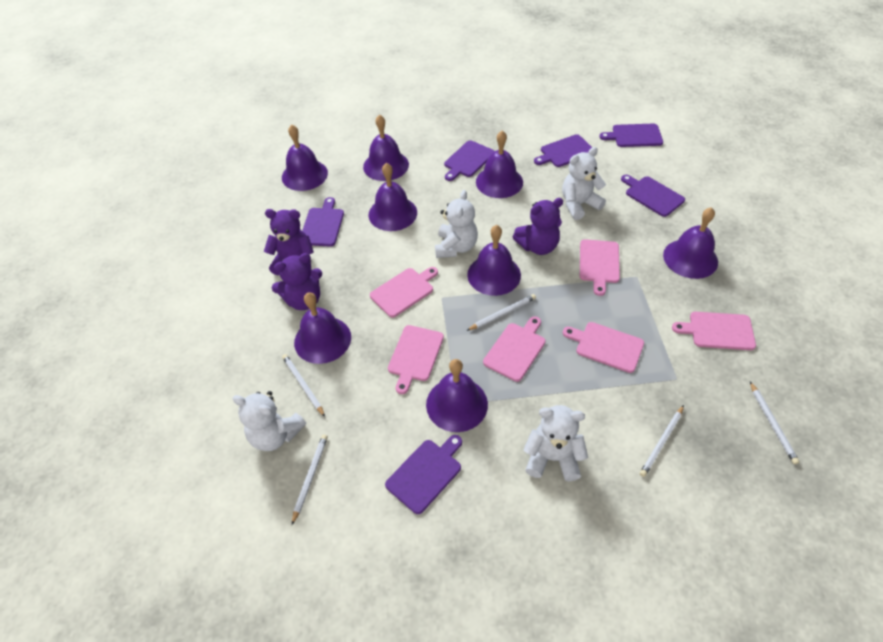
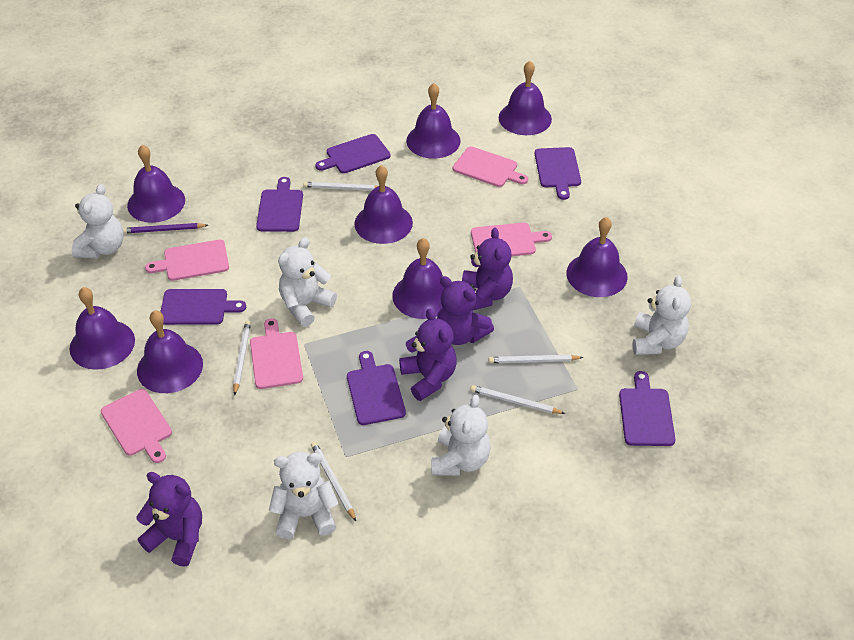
pink cutting board: [370,267,438,318] [388,325,444,394] [483,316,546,382] [563,322,644,373] [580,239,620,296] [672,312,756,350] = 6 -> [101,389,172,463] [145,240,229,281] [250,318,303,389] [453,146,528,187] [471,223,552,256] = 5
purple pencil: none = 0 -> [123,223,208,233] = 1
purple teddy bear: [264,209,314,275] [272,253,322,310] [513,198,563,255] = 3 -> [136,472,202,567] [399,308,457,401] [437,276,494,345] [462,227,513,311] = 4
white teddy bear: [232,391,306,451] [435,190,478,258] [524,405,588,481] [562,147,606,220] = 4 -> [72,184,124,258] [269,452,339,539] [278,237,337,327] [432,395,491,476] [633,275,691,355] = 5

